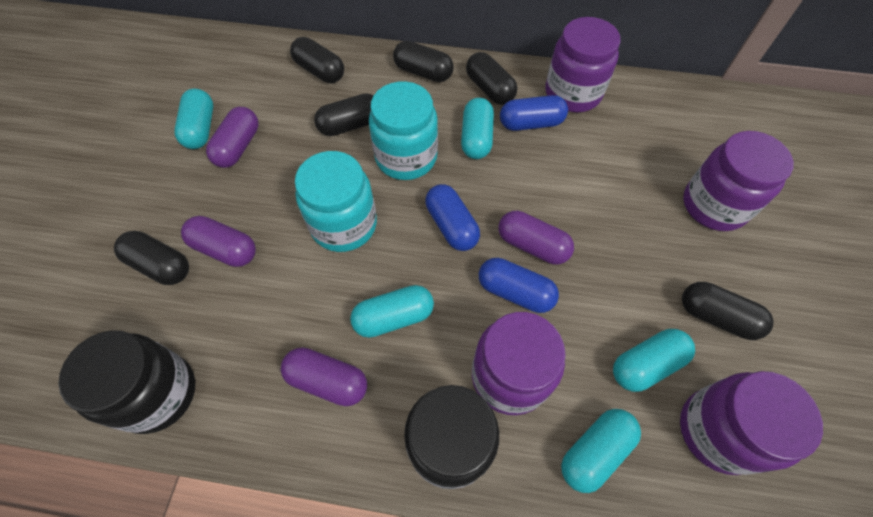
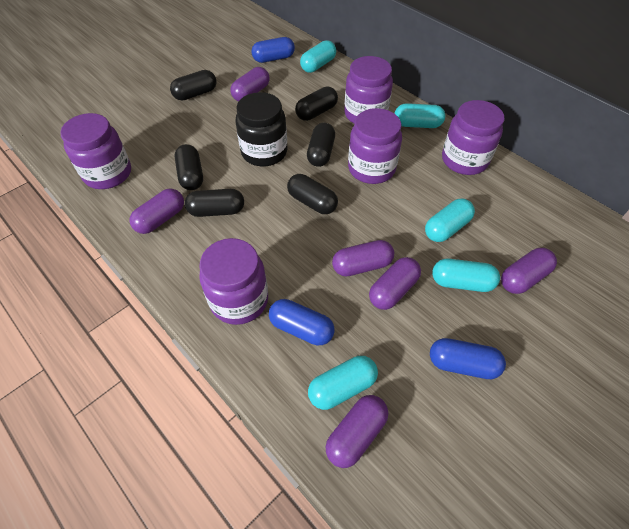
black jar: [58,330,195,434] [404,385,499,489] = 2 -> [235,92,287,166] = 1
purple capsule: [181,216,256,267] [206,107,259,168] [281,347,367,406] [498,211,574,265] = 4 -> [129,188,184,234] [230,67,270,101] [326,395,388,468] [332,240,394,277] [369,257,421,310] [501,248,557,294] = 6
purple jar: [472,312,566,415] [545,17,621,112] [680,371,823,475] [683,131,794,231] = 4 -> [60,113,131,189] [199,238,268,325] [344,56,393,123] [348,108,402,184] [442,100,505,175] = 5
turquoise jar: [295,151,377,252] [369,81,438,180] = 2 -> none = 0

